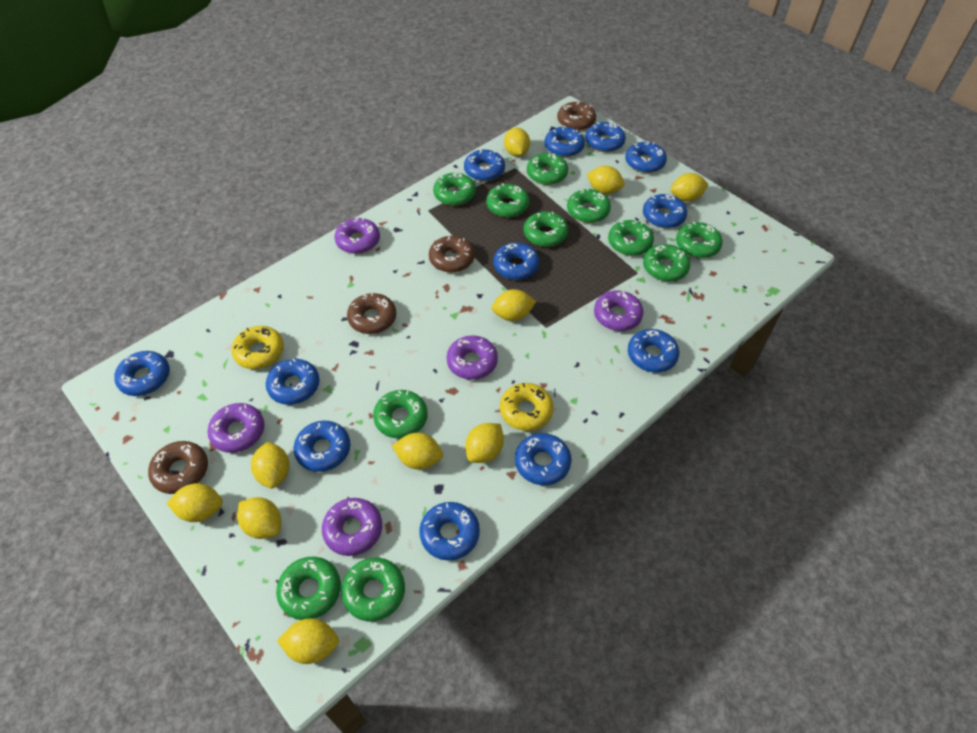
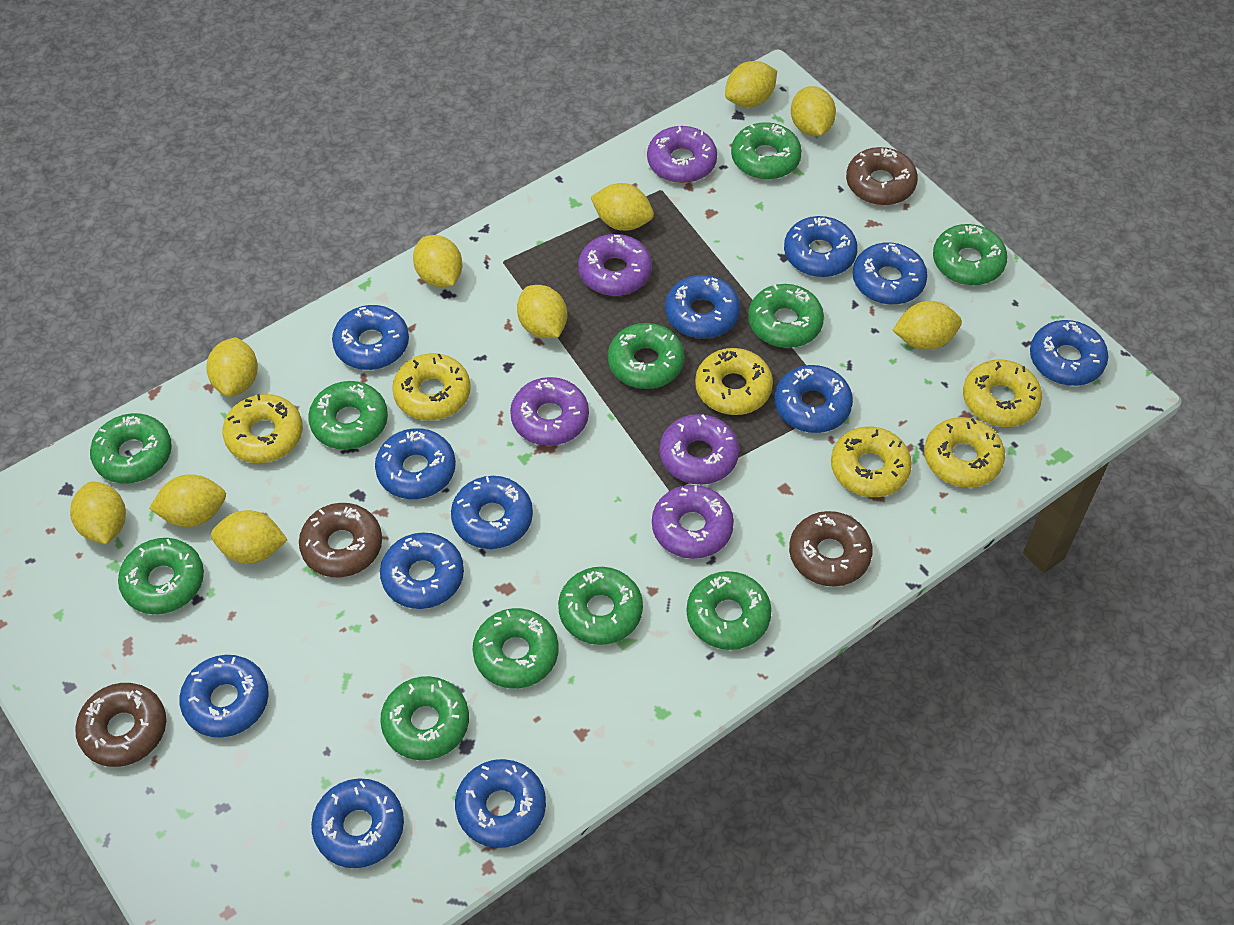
yellow donut: [231,326,284,369] [500,383,554,431] = 2 -> [223,394,303,463] [392,353,471,421] [695,348,773,415] [831,427,912,497] [924,417,1005,488] [963,359,1042,427] = 6

